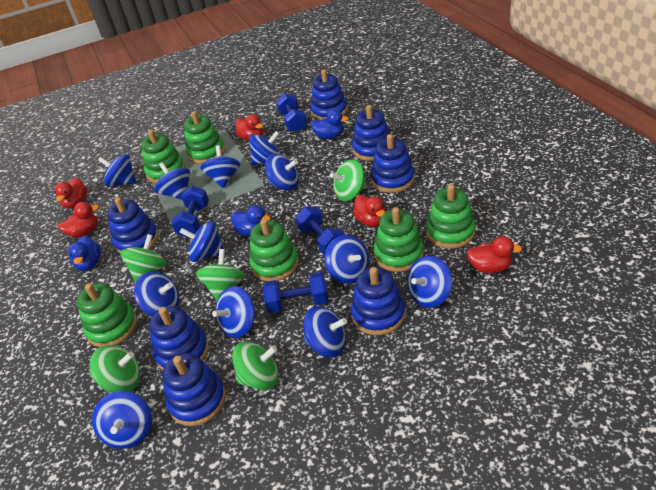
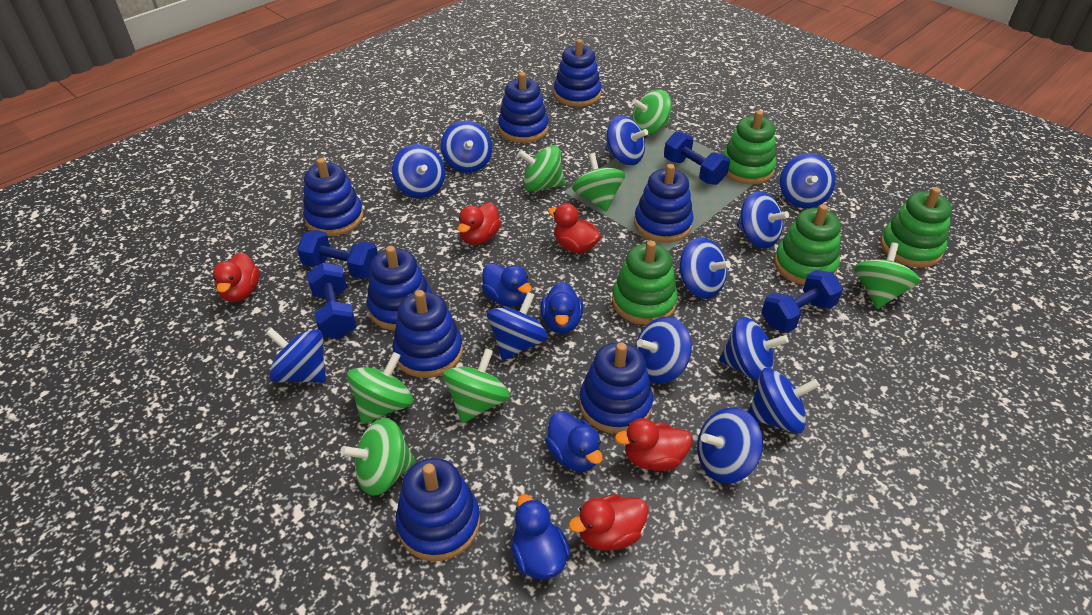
blue duck: [68,236,101,271] [231,205,271,237] [310,109,349,139] = 3 -> [482,263,532,307] [511,494,570,579] [540,281,583,334] [545,411,603,472] = 4
blue stacking toy: [107,197,159,254] [149,306,209,370] [162,353,226,426] [310,69,348,120] [351,267,405,335] [352,105,390,161] [371,134,415,193] = 7 -> [303,158,364,236] [367,246,432,330] [393,290,463,378] [396,458,480,561] [498,72,549,143] [554,39,601,107] [579,342,653,434] [634,164,694,243] = 8
green spinning top: [90,345,140,393] [120,234,166,283] [196,249,245,300] [232,341,279,390] [330,159,366,201] = 5 -> [340,418,416,496] [347,352,413,424] [443,348,510,423] [518,145,565,192] [572,153,625,211] [632,90,671,136] [854,242,920,309] = 7
green stacking toy: [77,283,137,347] [141,130,185,183] [184,111,225,164] [249,219,299,281] [374,207,424,272] [426,184,476,249] = 6 -> [612,240,678,325] [723,110,776,185] [774,204,841,285] [880,187,952,268] = 4

